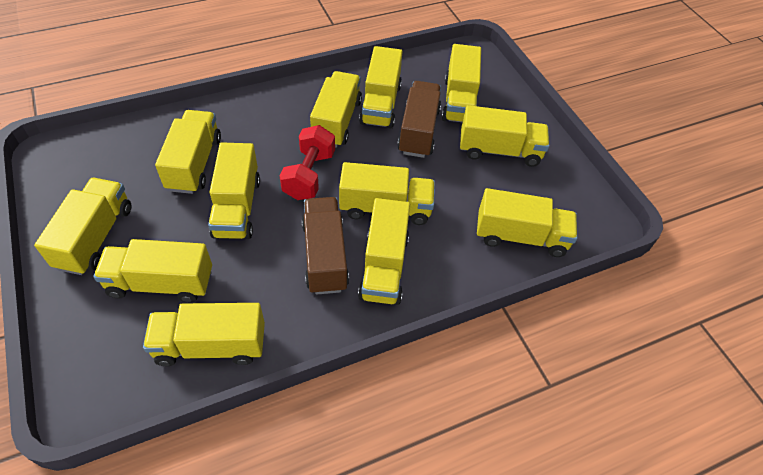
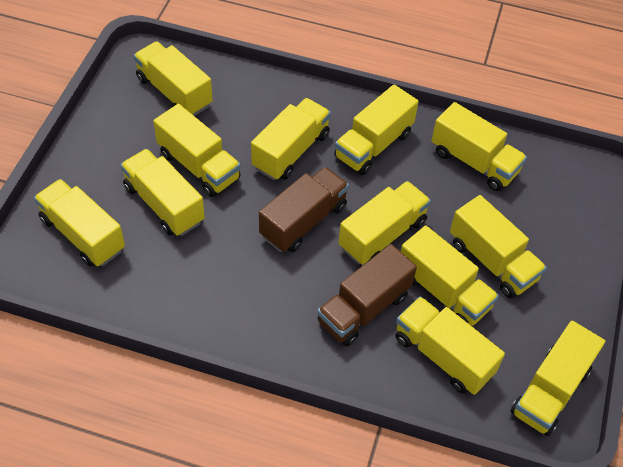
red dumbbell: [280,125,335,200] = 1 -> none = 0

